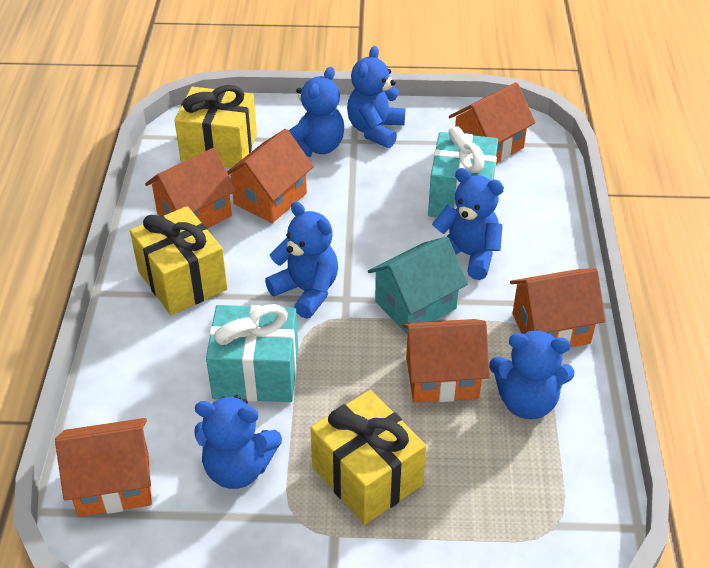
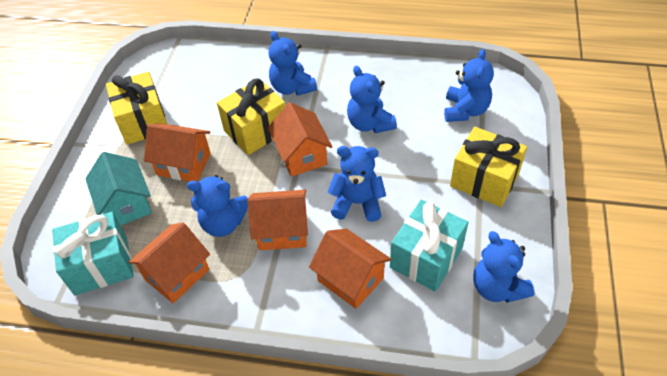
orange house: [55,418,152,517] [145,148,236,228] [227,129,314,223] [402,319,489,403] [449,82,535,163] [510,268,605,347] = 6 -> [129,223,210,303] [144,124,211,182] [247,190,308,250] [268,102,332,177] [309,229,391,309] = 5

